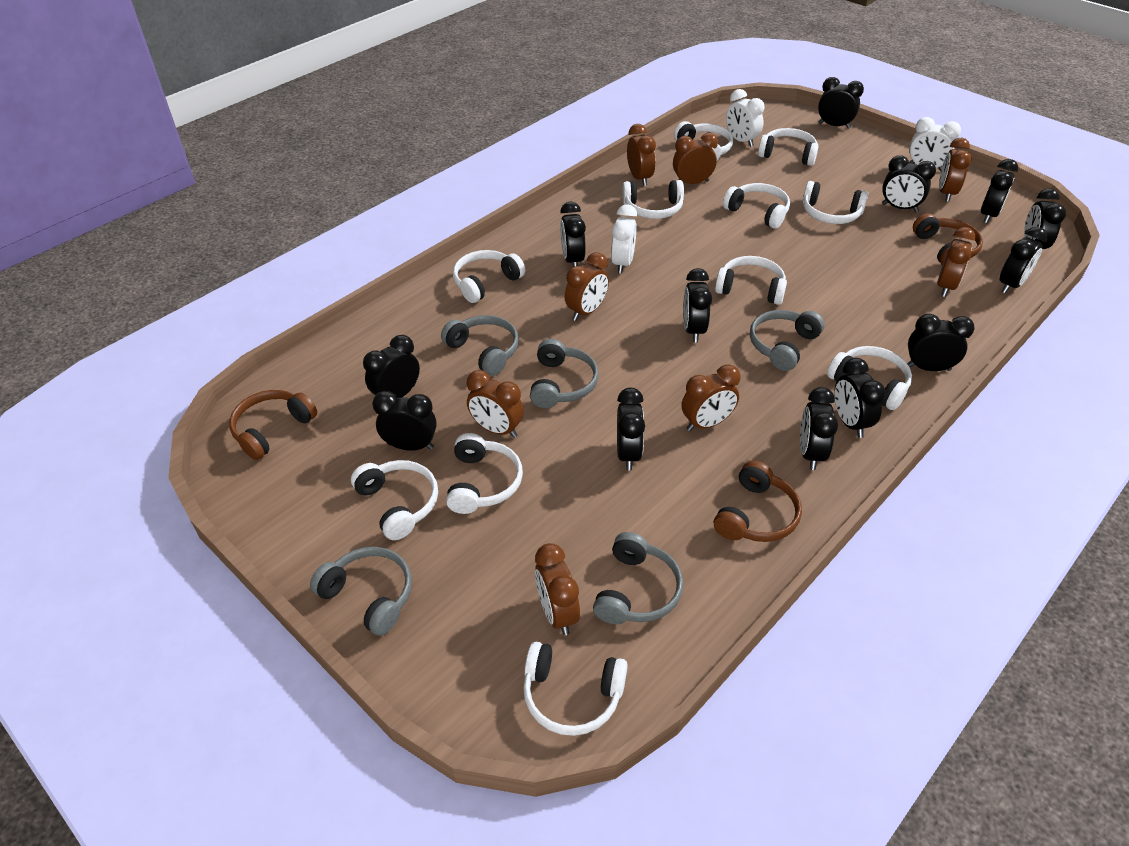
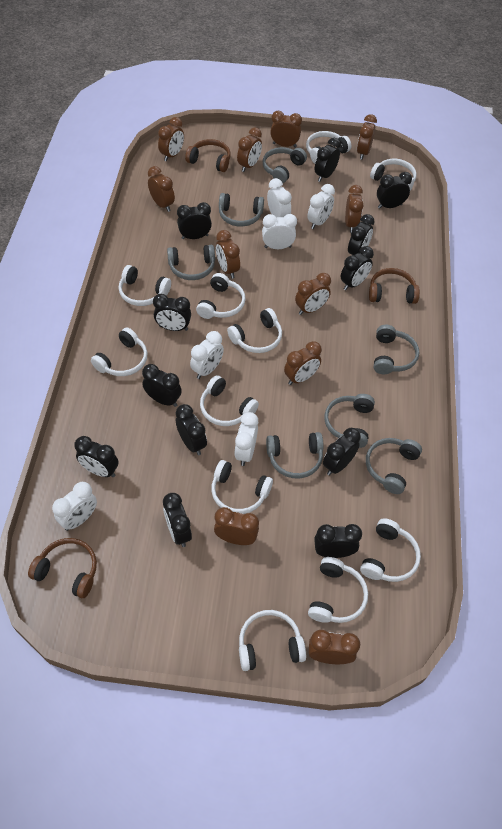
black clock: [363,335,420,398] [372,391,437,451] [560,202,586,267] [617,388,645,471] [683,268,712,343] [800,387,838,470] [818,77,864,129] [834,358,886,438] [882,155,936,212] [907,314,975,371] [981,159,1018,223] [1000,227,1047,294] [1024,188,1066,249] = 13 -> [74,436,119,477] [142,364,182,407] [153,294,191,331] [163,493,192,547] [176,404,207,455] [177,202,212,239] [314,524,362,558] [315,138,341,182] [323,428,361,475] [341,246,374,290] [348,214,375,256] [377,172,412,209] = 12
brown clock: [467,370,524,438] [535,543,580,635] [565,252,609,321] [627,124,656,186] [673,133,718,184] [682,364,741,431] [937,227,976,297] [939,138,972,202] = 8 -> [148,166,175,212] [158,117,184,161] [214,507,259,545] [216,230,240,279] [237,127,262,172] [270,111,302,148] [284,341,322,385] [295,273,331,315] [309,630,360,664] [345,185,364,233] [357,114,377,160] = 11
grey headphones: [310,547,412,636] [441,315,519,376] [530,339,599,408] [593,532,683,624] [750,310,825,371] = 5 -> [167,245,215,280] [219,193,264,226] [263,147,307,183] [266,432,323,479] [324,394,375,448] [366,438,422,494] [374,325,420,374] = 7
white clock: [611,204,637,273] [726,89,765,147] [909,117,961,171] = 3 -> [52,482,97,531] [190,331,224,379] [234,412,258,466] [262,214,297,249] [267,178,292,217] [307,184,335,229] = 6

